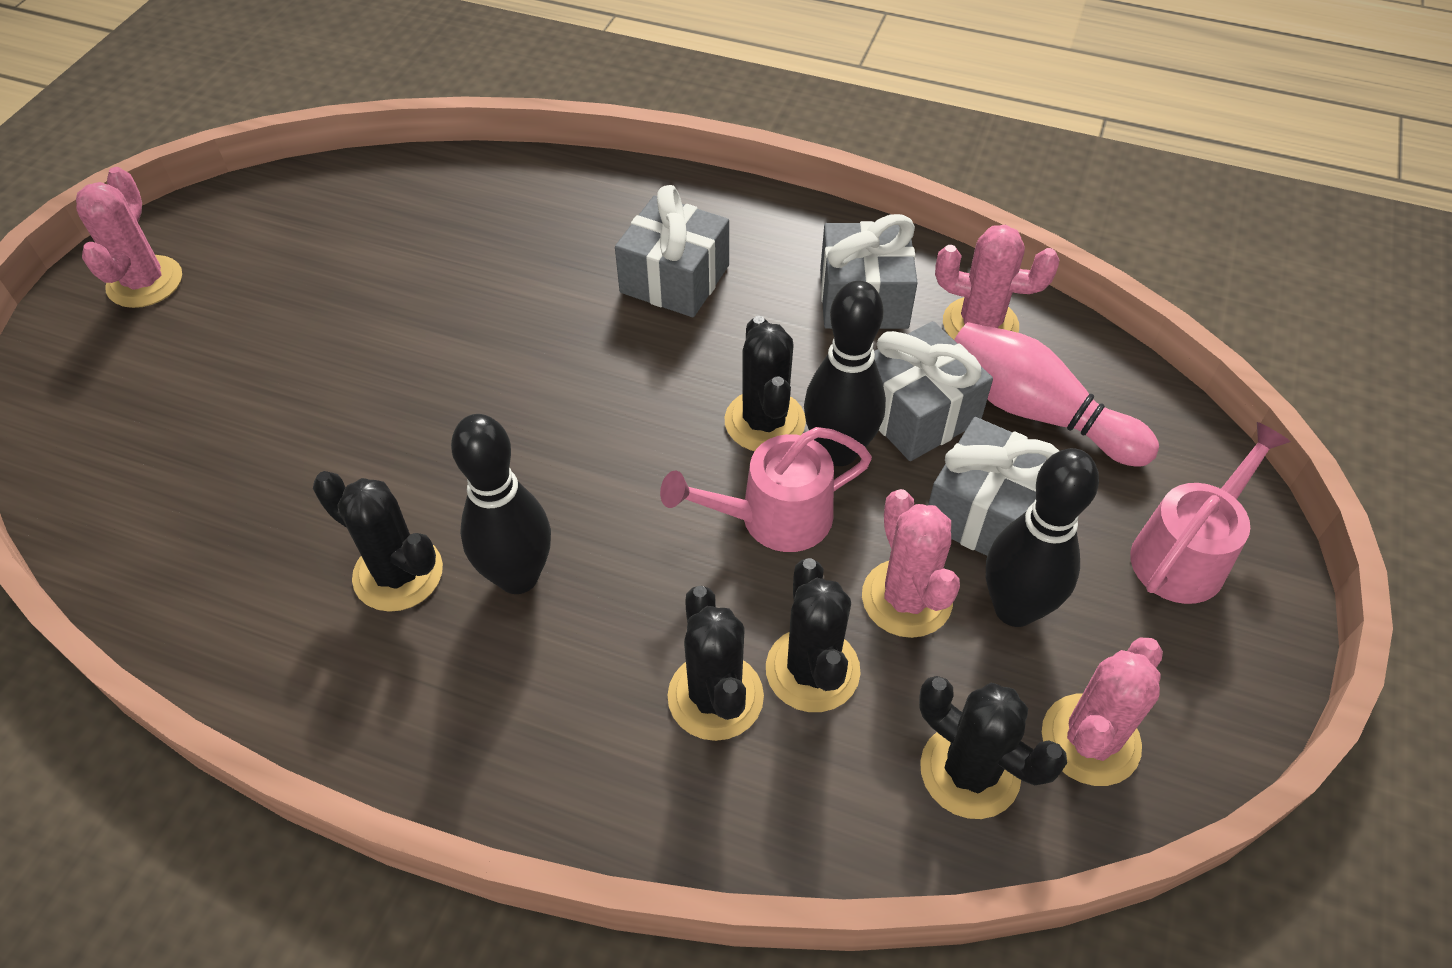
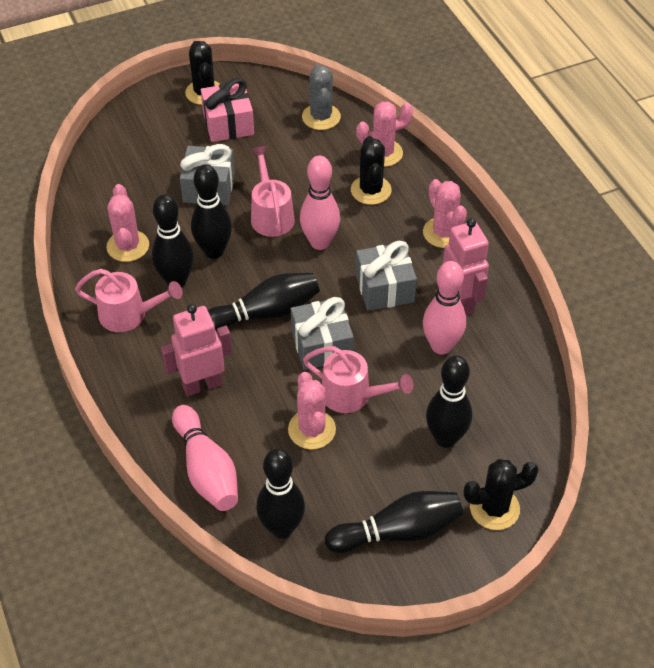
black bowling pin: [451,414,551,594] [804,281,886,466] [986,448,1099,627] = 3 -> [152,194,194,287] [191,164,232,259] [208,273,320,332] [256,449,305,538] [325,491,463,553] [426,356,472,448] = 6
black cactus: [313,471,443,612] [668,586,764,741] [725,316,806,451] [766,558,861,712] [919,676,1067,819] = 5 -> [185,41,220,105] [351,136,391,205] [464,459,539,530] = 3
grey cactus: none = 0 -> [302,64,341,130] = 1
grey gift: [615,185,729,317] [820,214,918,329] [874,321,993,461] [928,417,1059,556] = 4 -> [180,144,235,206] [291,297,354,370] [355,241,417,311] = 3
pink bowling pin: [954,322,1159,466] = 1 -> [172,405,238,511] [300,156,340,250] [423,261,466,355] = 3
pink gift: none = 0 -> [201,78,254,142] = 1
pink robot: none = 0 -> [161,304,232,396] [443,218,489,315] = 2
pink watering can: [660,427,872,552] [1130,422,1291,604] = 2 -> [75,269,183,332] [251,146,295,237] [303,346,413,413] = 3

